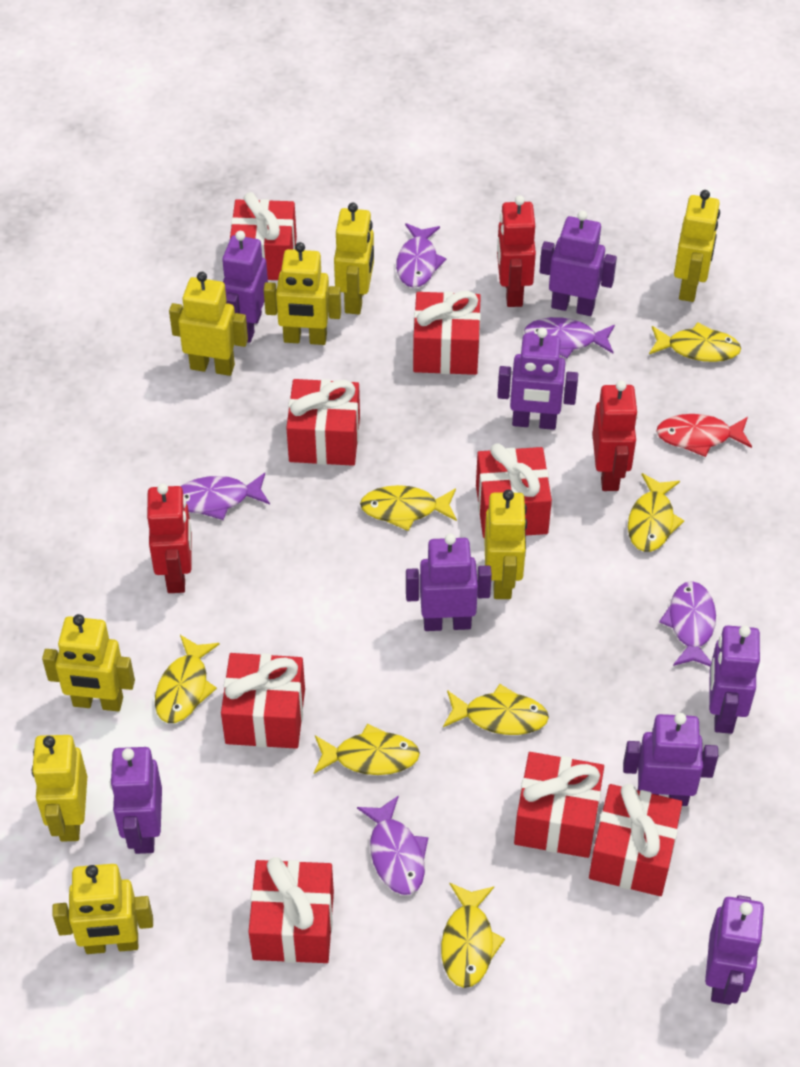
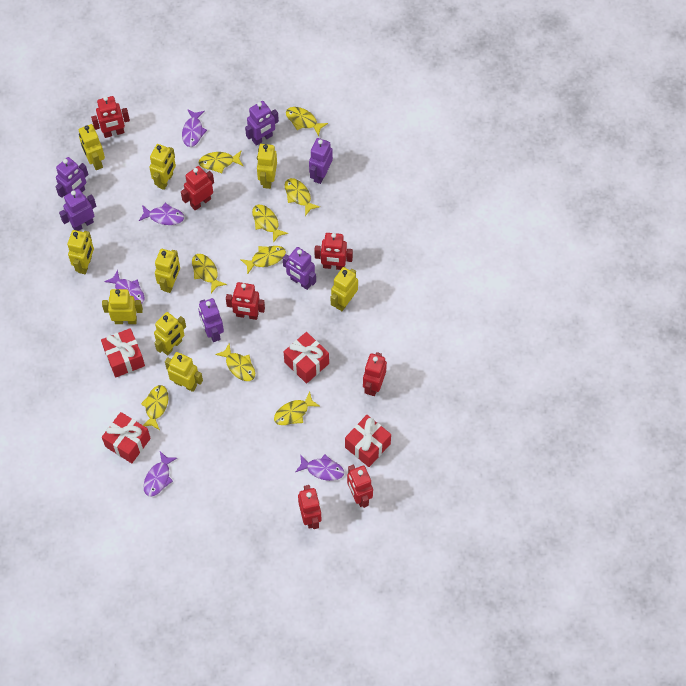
purple robot: [110,747,162,854] [222,231,268,343] [406,534,492,631] [497,327,578,430] [540,211,617,316] [623,713,718,806] [705,895,765,1005] [709,625,760,734] = 8 -> [55,157,88,198] [59,189,97,231] [198,298,224,342] [245,101,279,146] [283,247,316,290] [309,138,333,184] = 6
red fish: [656,414,752,457] = 1 -> none = 0
red gift: [221,653,305,749] [230,192,297,280] [249,857,334,963] [286,379,360,466] [413,291,481,375] [476,443,552,538] [514,752,604,858] [589,784,683,896] = 8 -> [101,328,145,377] [102,412,151,463] [284,332,329,384] [345,415,391,467] = 4
red robot: [147,483,192,593] [497,195,536,307] [592,380,638,491] = 3 -> [91,96,130,138] [181,166,214,211] [226,282,265,320] [298,485,321,529] [314,233,353,270] [347,465,373,508] [363,352,387,396] = 7
yellow fish: [155,635,219,723] [314,723,420,775] [360,485,457,531] [441,883,505,988] [443,684,549,735] [628,473,684,552] [649,322,741,362] = 7 -> [141,385,168,430] [192,254,227,293] [199,151,243,173] [215,343,255,381] [240,246,286,275] [252,204,288,243] [274,392,319,425] [285,178,320,216] [286,107,328,136] = 9
yellow robot: [32,735,87,842] [42,614,135,711] [52,864,153,954] [169,272,248,376] [264,242,341,345] [334,203,374,314] [484,490,527,599] [674,190,720,302] = 8 -> [67,230,94,274] [79,124,105,170] [102,289,143,324] [149,144,176,190] [154,312,186,355] [155,249,180,293] [165,352,203,392] [257,144,277,189] [331,267,358,311] = 9

